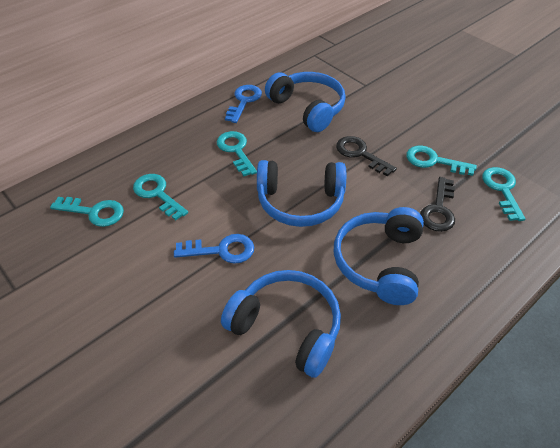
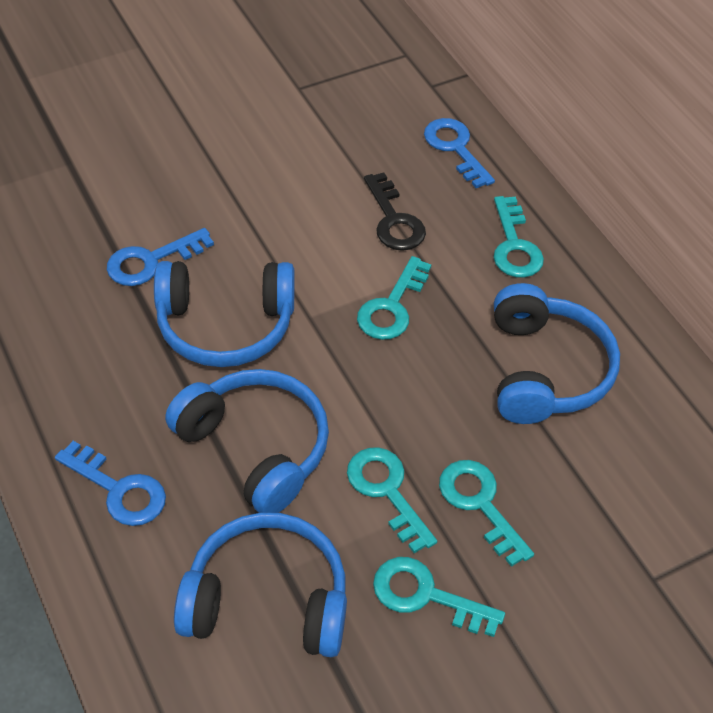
black key: [336,136,397,176] [420,177,455,232] = 2 -> [364,172,426,251] = 1
blue key: [174,234,254,264] [225,85,262,123] = 2 -> [55,441,166,526] [107,228,214,286] [424,118,495,188] = 3

